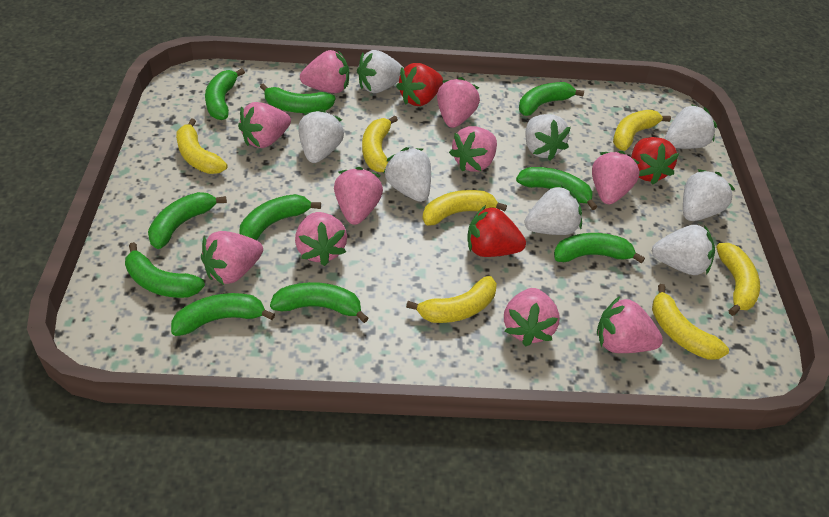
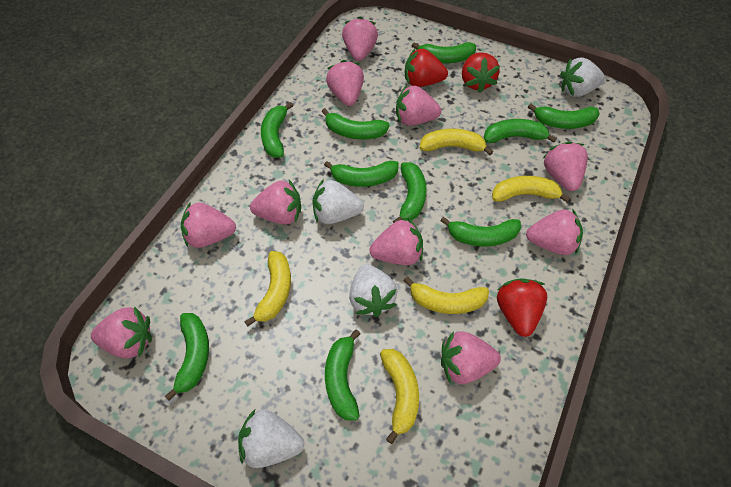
white strawberry: [299,109,344,163] [357,50,404,93] [384,147,431,202] [524,185,582,235] [525,114,571,160] [652,225,715,275] [665,104,717,149] [683,169,735,221] = 8 -> [238,410,304,468] [312,179,364,224] [349,264,397,317] [560,57,605,97] = 4
yellow banana: [176,118,228,174] [362,116,398,172] [406,276,497,323] [422,190,507,226] [613,110,671,151] [652,284,729,360] [716,243,760,316] = 7 -> [244,251,291,326] [380,349,419,444] [404,277,489,314] [420,128,493,155] [492,176,570,202] = 5

